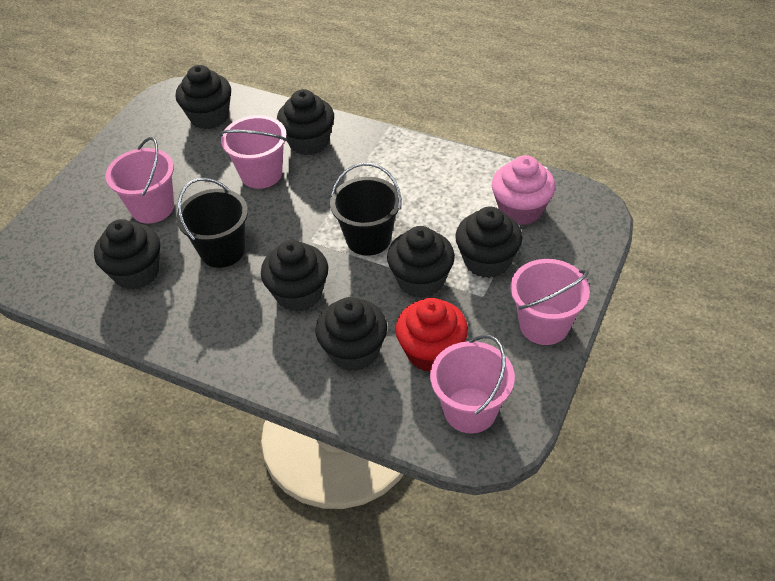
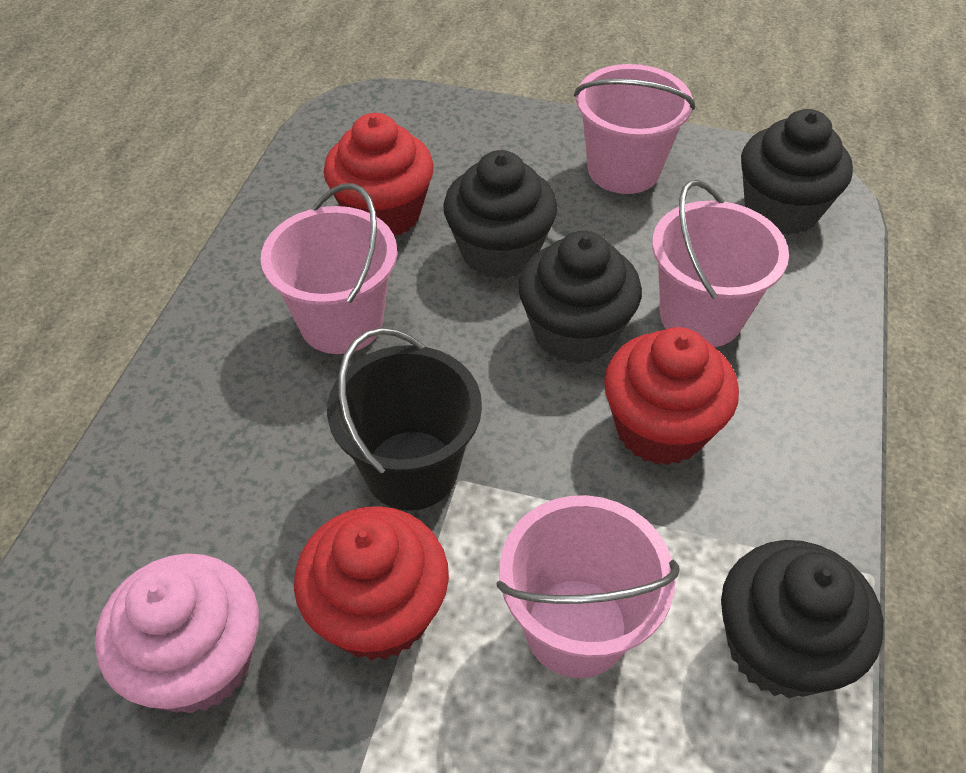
black bucket: [177,178,248,268] [330,163,401,256] = 2 -> [327,328,482,510] = 1
black cupcake: [94,219,160,290] [176,65,231,129] [261,240,328,312] [277,89,334,155] [316,297,387,371] [387,226,455,298] [455,206,522,278] = 7 -> [443,150,557,279] [518,231,642,364] [721,540,884,698] [741,109,853,235] = 4
red cupcake: [395,298,468,372] = 1 -> [294,506,449,661] [324,113,434,236] [604,327,739,465] = 3

